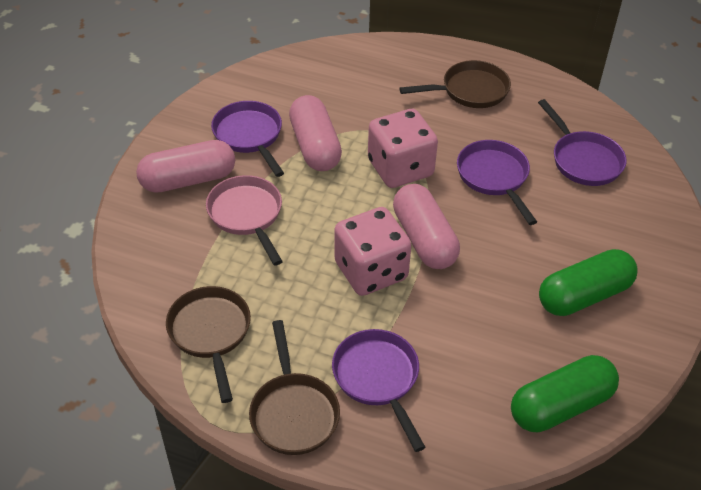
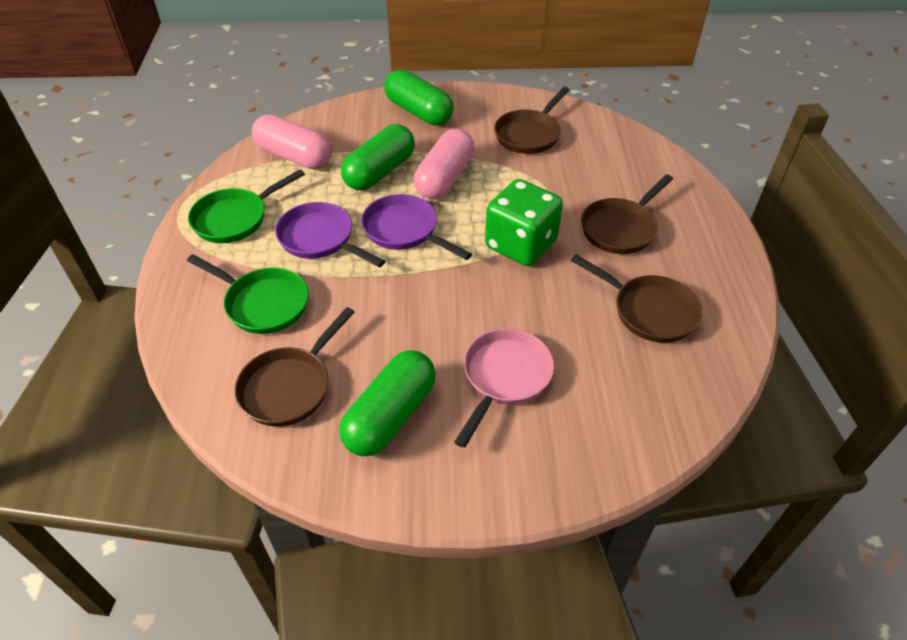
brown pan: [166,286,251,403] [249,320,340,455] [399,60,511,108] = 3 -> [235,307,354,427] [494,87,570,154] [571,254,702,343] [581,174,673,254] = 4
green capsule: [511,355,619,432] [539,249,638,316] = 2 -> [339,350,436,456] [341,124,415,190] [384,69,454,126] = 3
green dice: none = 0 -> [485,179,563,266] = 1
green pan: none = 0 -> [187,254,309,334] [188,169,305,243] = 2
pink capsule: [136,140,235,193] [289,95,342,171] [393,184,460,269] = 3 -> [252,114,332,169] [414,129,475,200] = 2
pink dice: [334,207,411,296] [368,109,438,188] = 2 -> none = 0
purple pan: [211,101,284,177] [332,329,426,452] [457,140,537,225] [538,99,627,186] = 4 -> [275,202,385,267] [361,194,472,260] = 2

